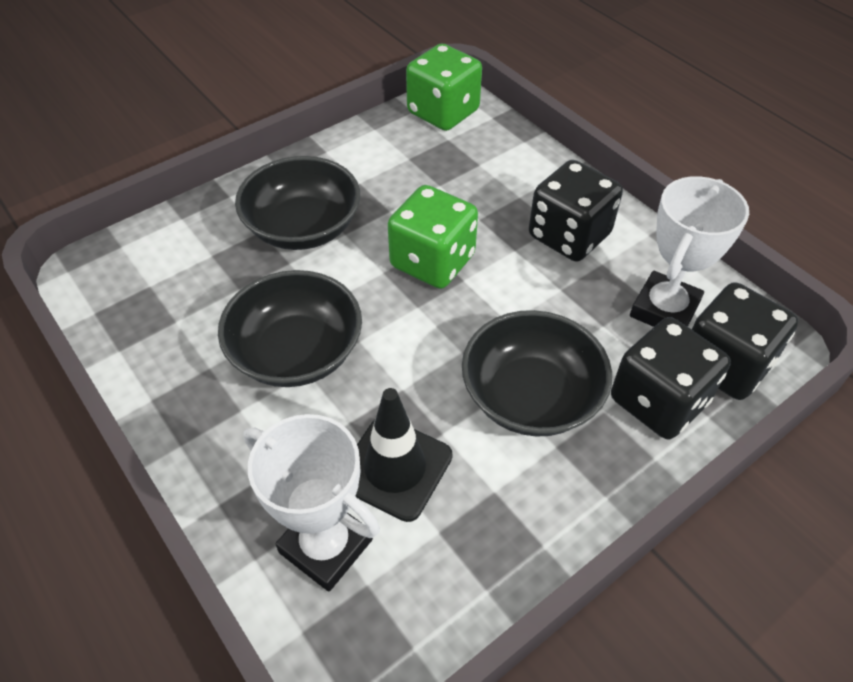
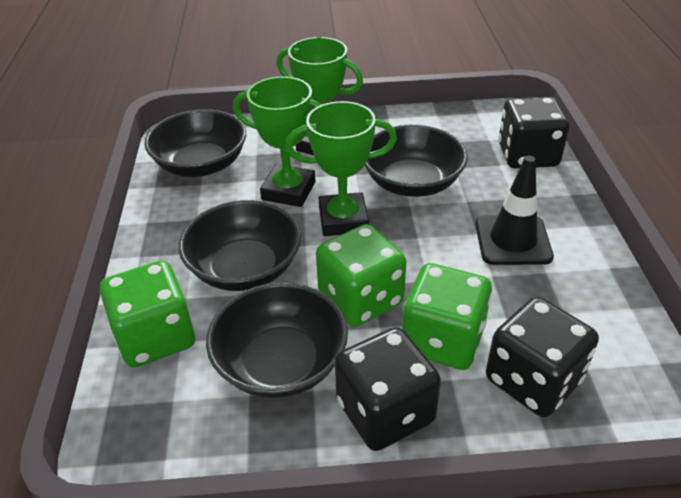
black bowl: [218,270,362,387] [235,156,360,250] [462,310,612,436] = 3 -> [144,109,246,177] [179,200,301,291] [206,282,348,398] [365,125,468,197] = 4
green dice: [388,185,478,289] [406,43,482,131] = 2 -> [100,260,195,368] [316,224,406,327] [402,263,492,370] = 3
green trophy: none = 0 -> [233,76,322,207] [276,37,363,155] [285,101,397,236] = 3
white trophy: [243,414,380,592] [630,176,749,327] = 2 -> none = 0

